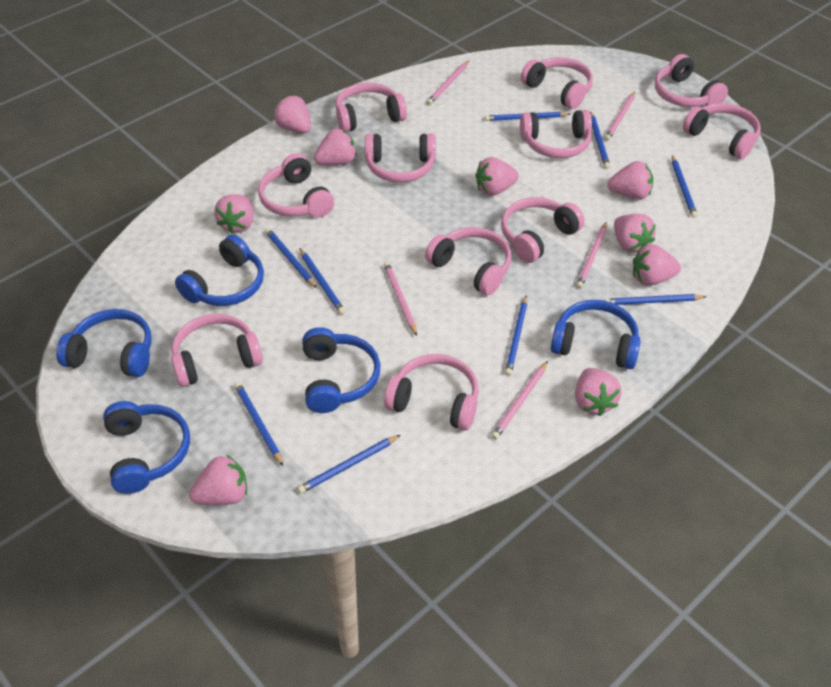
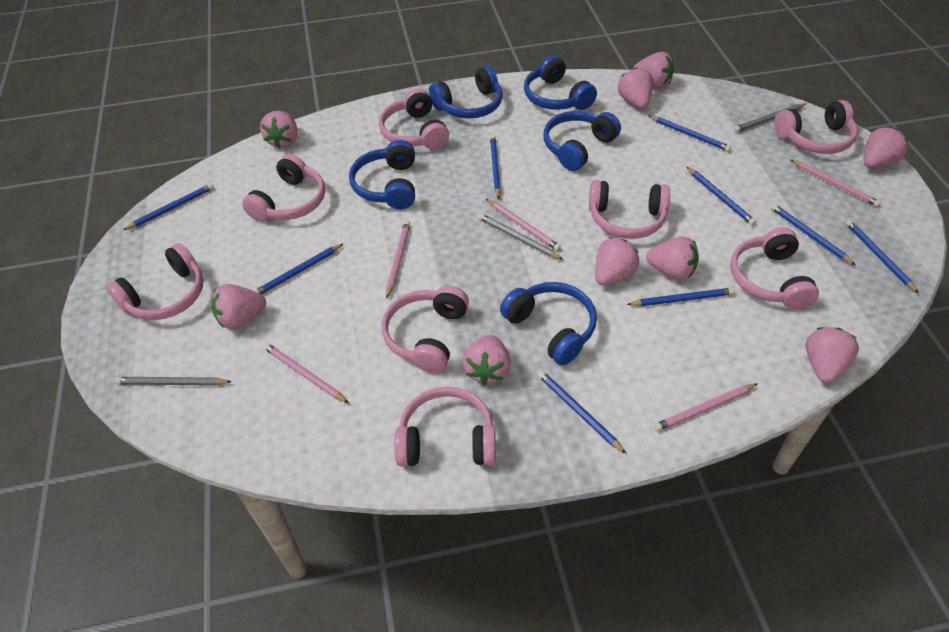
grey pencil: none = 0 -> [115,377,232,386] [479,214,563,260] [734,103,806,132] = 3
pink headphones: [171,314,263,387] [258,153,334,217] [335,83,407,132] [365,134,436,183] [384,354,479,431] [425,227,511,295] [501,197,585,263] [520,110,592,158] [521,57,593,109] [655,54,728,107] [683,103,761,159] = 11 -> [106,243,204,320] [242,154,325,222] [379,88,449,150] [381,286,469,373] [394,386,496,467] [589,180,670,239] [730,227,819,310] [774,100,858,154] = 8

